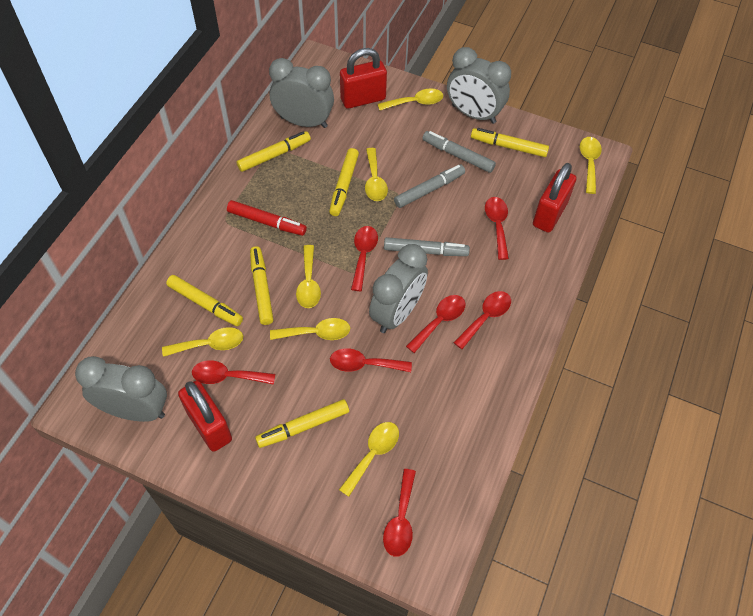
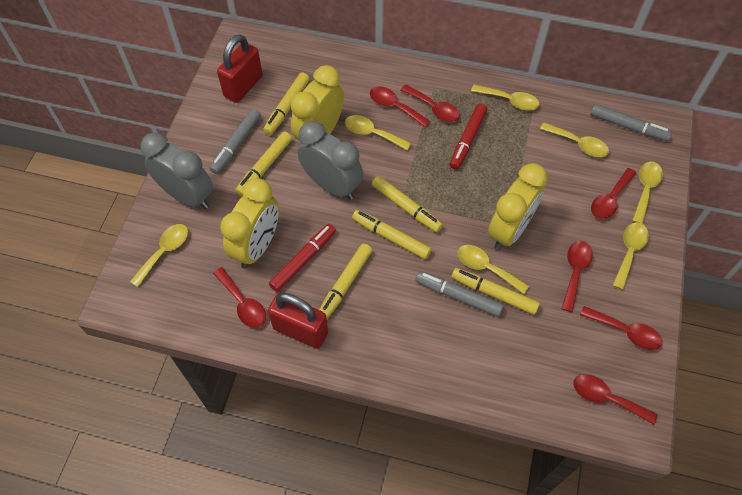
grey clock: [75,356,167,422] [269,58,334,128] [369,244,428,333] [447,47,511,124] = 4 -> [140,133,213,209] [298,121,363,200] = 2
red marker: [227,200,307,236] = 1 -> [269,224,336,292] [450,103,487,170] = 2
red padlock: [178,381,232,452] [340,48,387,109] [533,163,576,233] = 3 -> [217,34,263,103] [268,293,328,349] = 2
yellow clock: none = 0 -> [220,178,279,269] [291,65,344,141] [488,163,548,250] = 3

